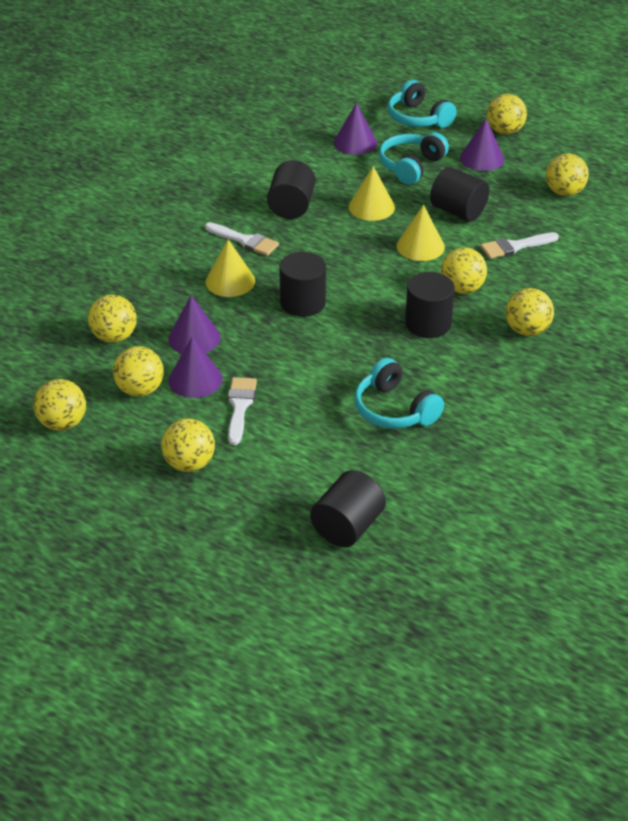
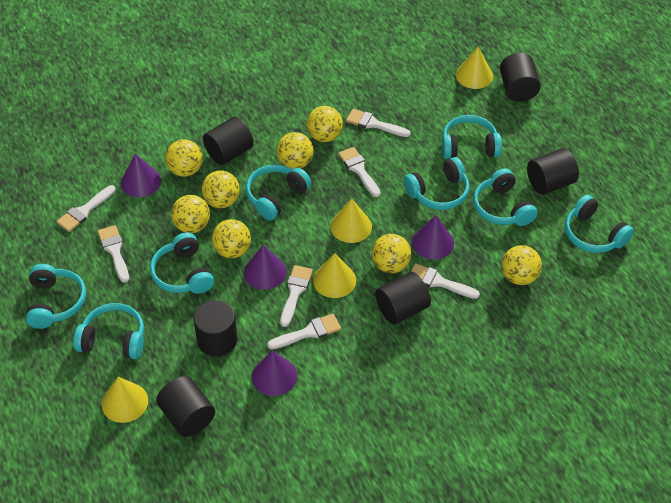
black cylinder: [267,160,315,219] [279,252,326,317] [310,470,386,547] [405,272,455,338] [430,167,489,222] = 5 -> [156,376,215,437] [193,300,237,357] [203,117,254,165] [375,272,431,324] [500,53,541,102] [527,148,579,195] = 6
turquoise headphones: [355,358,444,429] [379,132,449,185] [388,80,457,128] = 3 -> [26,264,86,329] [73,303,144,359] [150,232,214,294] [246,164,311,221] [404,157,470,210] [442,115,502,159] [473,168,538,226] [565,195,634,253] = 8
white brush: [205,222,279,256] [228,377,257,445] [480,232,559,259] = 3 -> [56,185,116,232] [98,225,129,283] [267,313,341,349] [280,265,313,327] [338,147,381,197] [346,109,411,137] [411,263,480,299] = 7
yellow cone: [206,239,255,297] [349,166,395,221] [397,205,445,261] = 3 -> [102,377,148,423] [313,253,356,298] [330,198,372,243] [456,47,493,89] = 4

